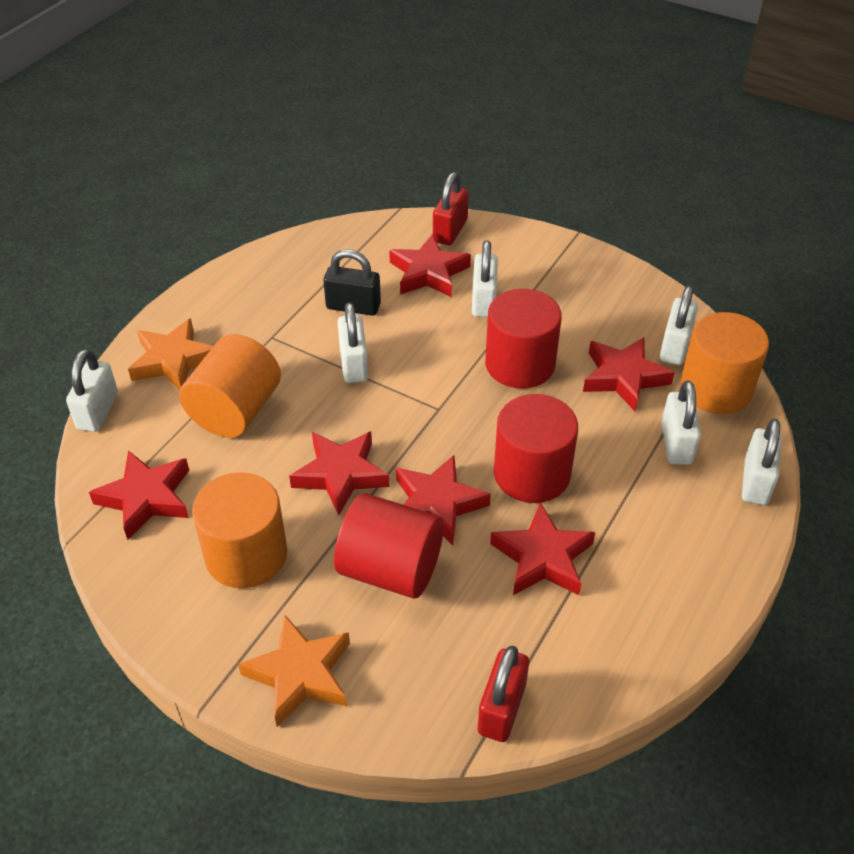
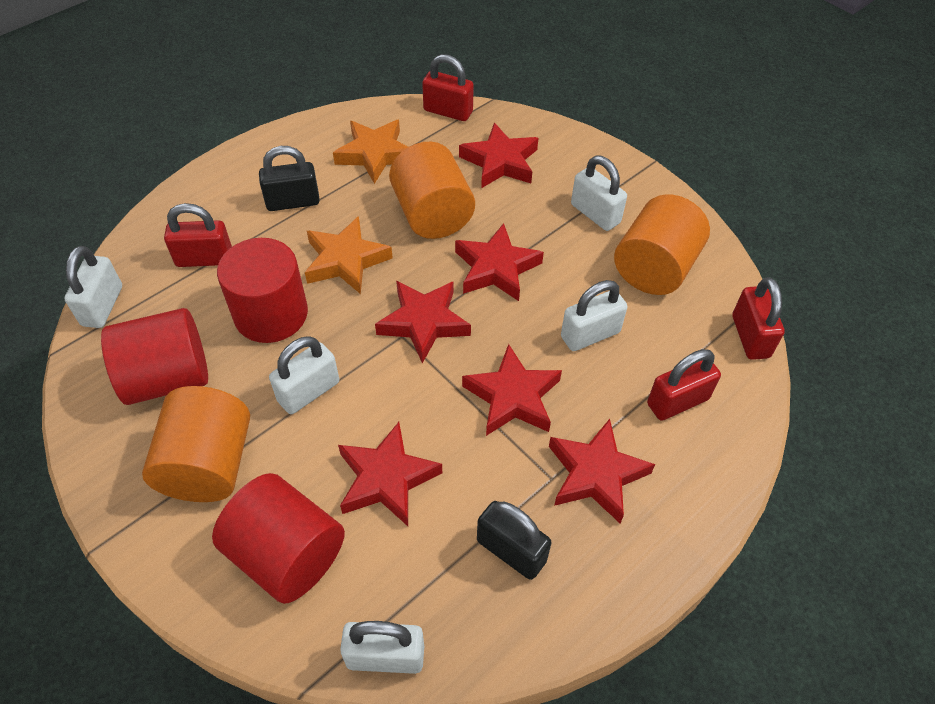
black padlock: [323,249,381,316] = 1 -> [259,146,320,211] [477,501,552,580] = 2
red padlock: [433,172,469,245] [478,646,529,742] = 2 -> [164,203,232,267] [422,54,474,121] [647,349,721,421] [732,277,785,360] = 4
white padlock: [66,349,118,432] [338,303,368,383] [472,240,498,317] [660,286,698,365] [661,381,701,465] [742,419,782,505] = 6 -> [64,246,122,328] [269,336,339,414] [340,621,424,674] [561,280,627,351] [571,156,627,231] = 5

